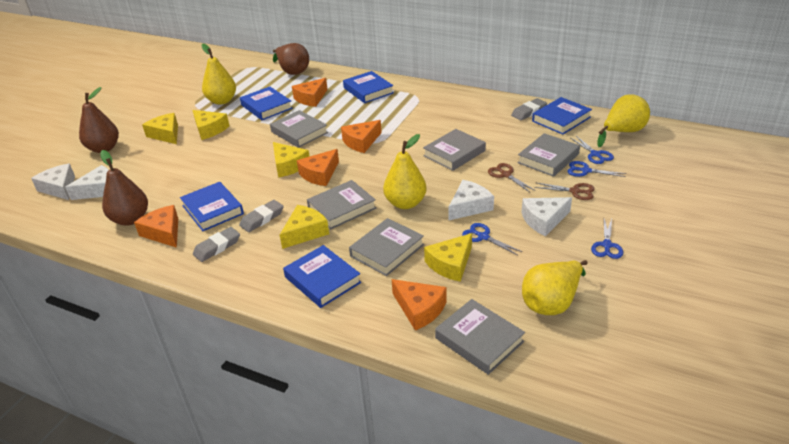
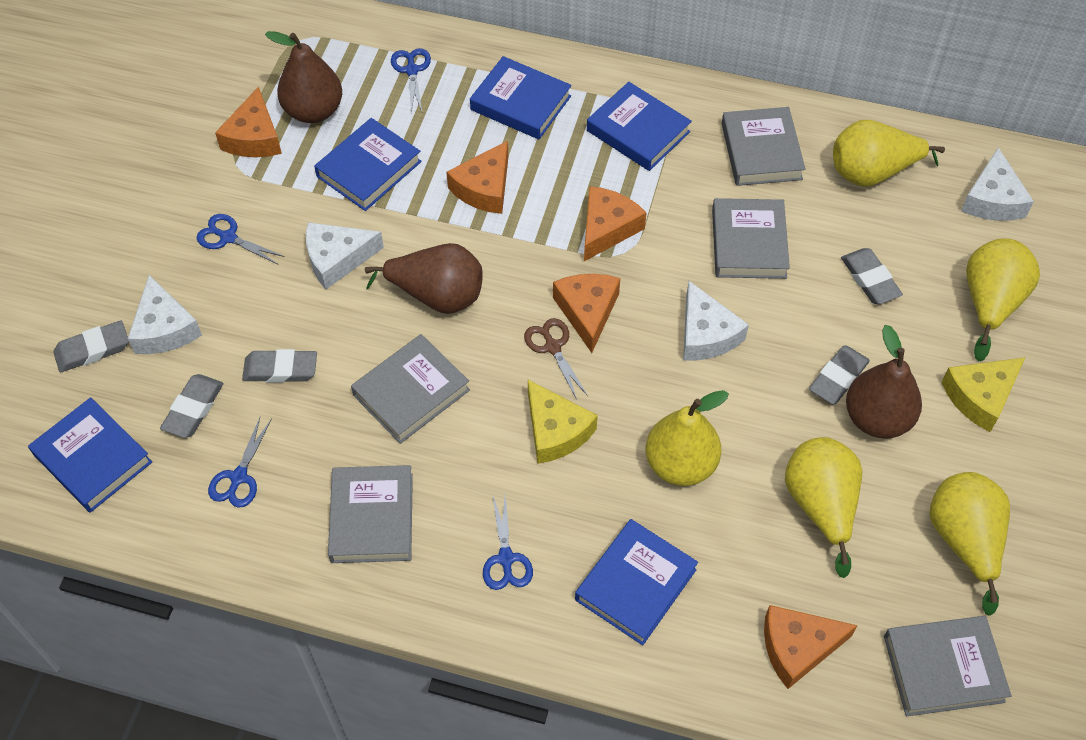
brown scissors: [488,163,536,192] [534,182,595,200] = 2 -> [524,318,588,400] = 1
grey book: [270,110,328,148] [307,180,376,230] [349,218,424,276] [423,129,486,171] [435,299,525,375] [517,133,580,177] = 6 -> [328,465,413,563] [351,334,470,444] [712,198,790,279] [722,107,806,186] [884,616,1011,716] = 5
grey eraser: [193,227,240,262] [239,200,284,232] [511,98,547,120] = 3 -> [53,321,129,372] [160,374,223,438] [242,349,317,383] [809,346,870,404] [841,248,903,304] = 5
yellow cheese: [142,113,178,144] [192,110,230,140] [273,142,310,178] [280,205,329,249] [424,233,472,282] = 5 -> [528,380,598,464] [942,357,1025,432] = 2
yellow pear: [201,44,236,105] [383,134,427,209] [522,260,587,315] [597,94,650,147] = 4 -> [646,390,729,486] [785,437,862,578] [833,120,945,187] [930,472,1010,616] [966,238,1040,362] = 5

